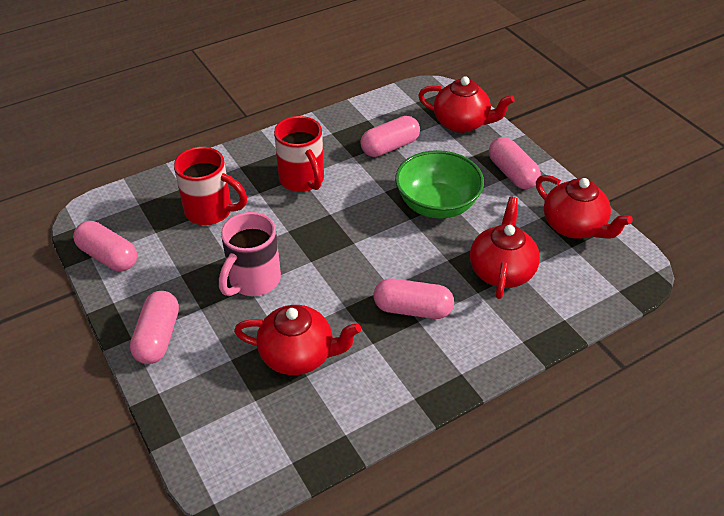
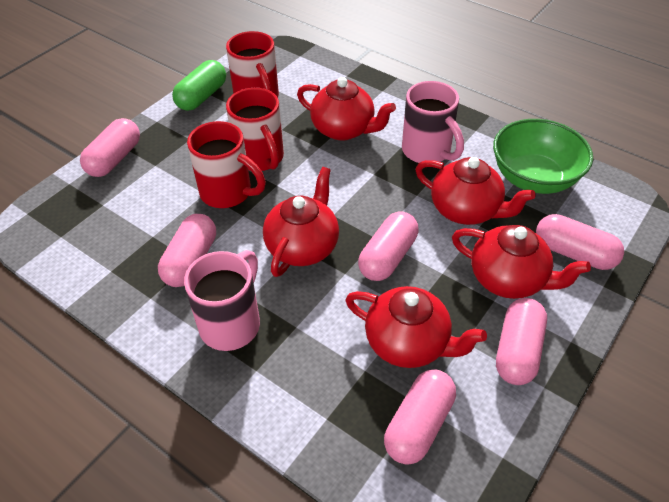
green capsule: none = 0 -> [172,60,226,111] = 1
pink capsule: [73,221,137,271] [130,291,179,364] [360,116,420,157] [374,278,454,319] [489,137,541,189] = 5 -> [80,118,140,177] [158,214,216,287] [358,211,418,281] [384,370,456,465] [496,298,547,385] [536,214,624,270] = 6
pink mug: [219,212,281,296] = 1 -> [184,250,260,351] [402,81,464,163] = 2
red mug: [174,147,247,225] [274,116,324,192] = 2 -> [187,121,266,208] [226,31,279,97] [226,88,284,171] = 3
red teapot: [234,305,361,375] [418,76,515,133] [470,197,540,299] [536,175,633,239] = 4 -> [263,167,339,277] [297,77,396,141] [345,286,487,368] [415,157,536,225] [452,225,591,299] = 5

